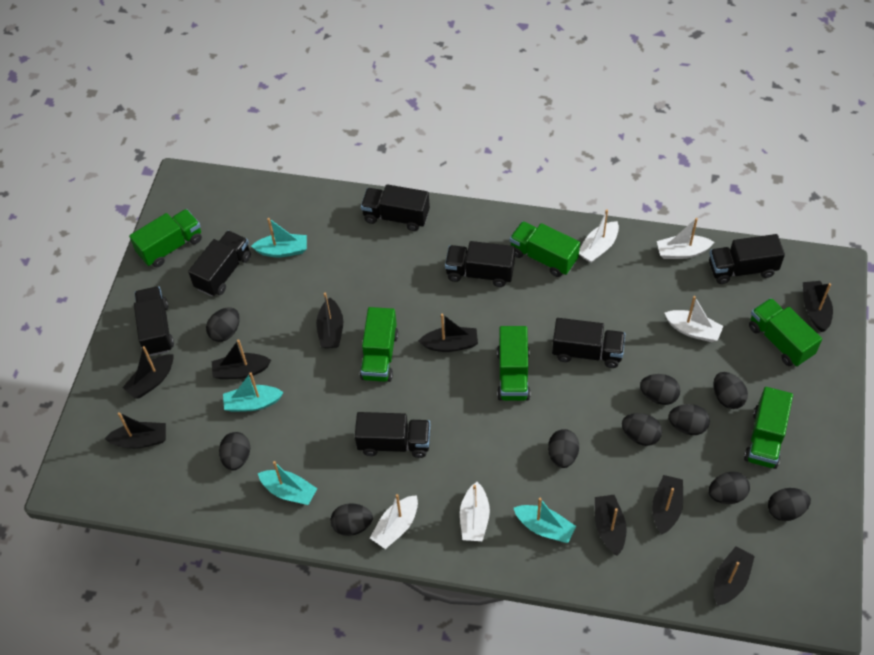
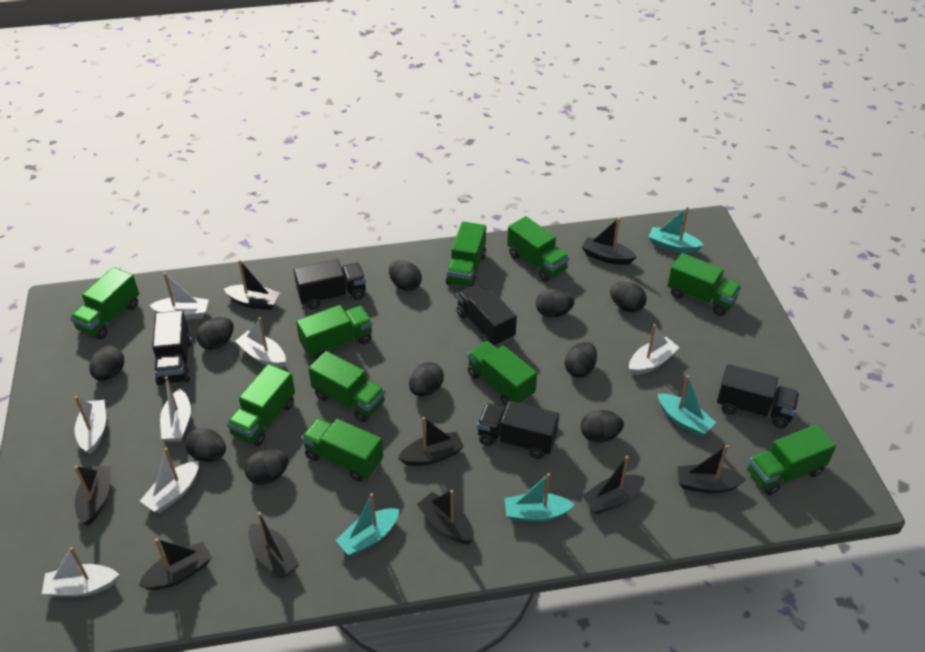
black truck: [134,286,174,356] [188,231,251,296] [355,412,430,458] [361,184,430,231] [445,241,515,287] [552,318,625,368] [709,234,785,284] = 7 -> [152,310,192,385] [294,259,366,310] [456,284,517,347] [477,401,559,459] [717,364,799,428] = 5
green truck: [129,209,202,268] [360,307,398,382] [497,326,530,401] [510,221,580,277] [744,387,793,469] [749,298,822,367] = 6 -> [70,267,139,339] [227,364,295,446] [296,305,373,360] [301,418,384,481] [308,351,385,422] [446,222,486,287] [467,341,537,407] [507,216,569,281] [667,253,742,316] [747,424,836,495] = 10
white boat: [370,494,418,549] [460,482,490,541] [579,209,619,263] [657,218,714,259] [664,296,724,342] = 5 -> [42,547,119,597] [74,396,106,455] [140,447,199,513] [149,272,209,320] [160,376,191,442] [235,317,286,368] [629,324,680,375] = 7

